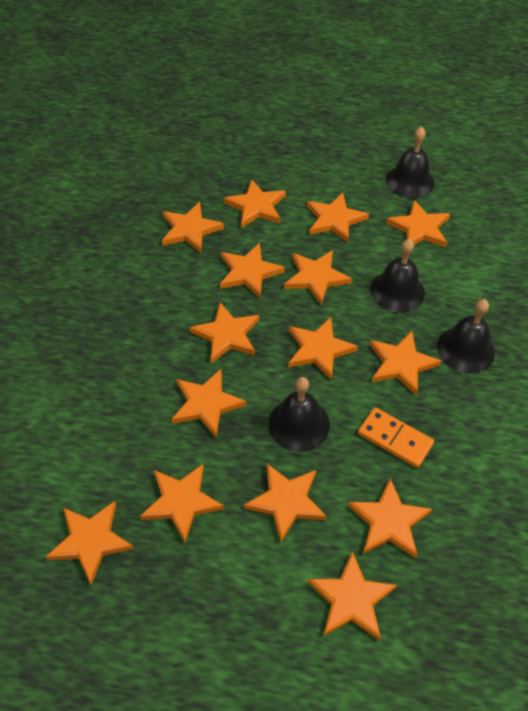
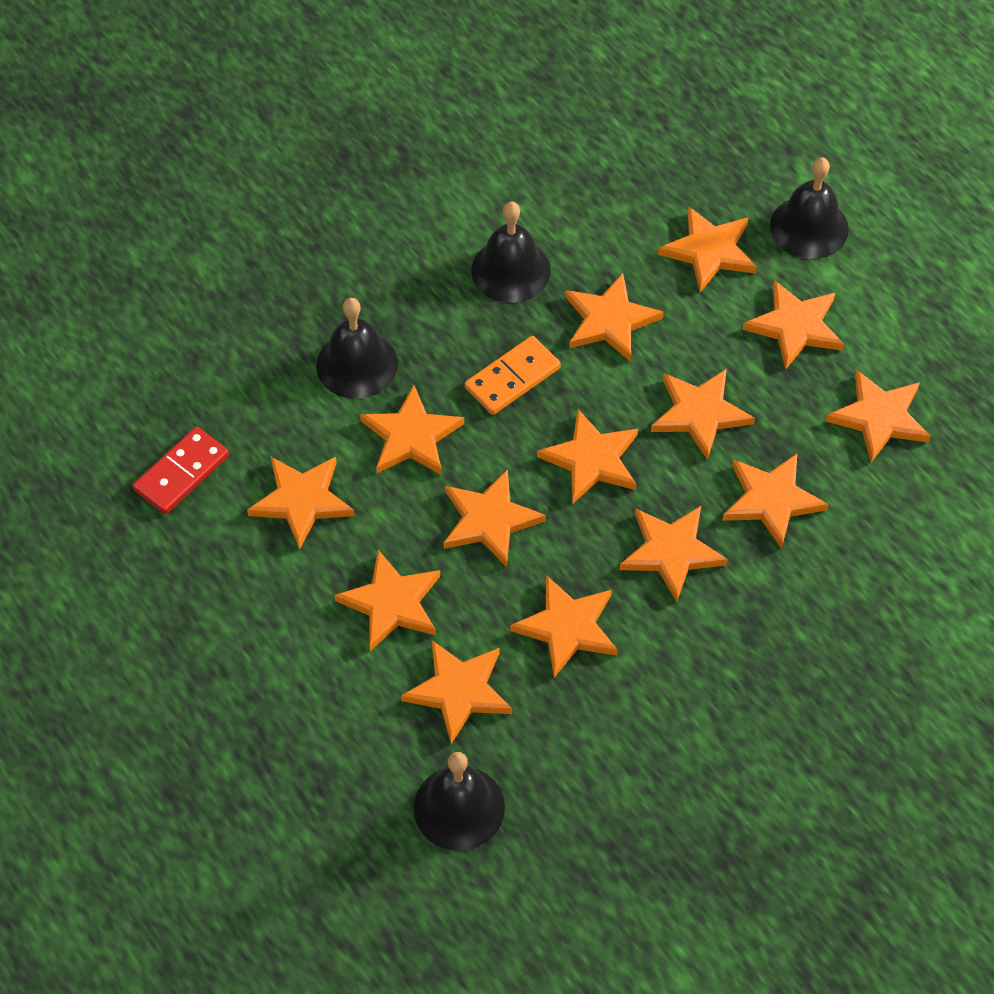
orange star: [46,501,134,585] [140,464,224,542] [162,202,224,253] [171,369,246,437] [190,303,259,363] [220,243,285,298] [224,179,286,228] [244,464,327,542] [284,250,352,305] [288,317,358,380] [307,193,369,243] [308,551,397,640] [348,478,432,558] [370,331,441,395] [386,200,450,247] = 15 -> [247,457,355,549] [334,550,440,651] [360,385,464,475] [401,640,512,744] [444,469,546,567] [510,575,618,678] [537,409,638,503] [565,273,664,362] [619,506,728,602] [651,369,755,460] [658,206,757,292] [722,454,829,549] [743,280,844,370] [826,370,931,462] = 14
red domino: none = 0 -> [133,427,229,514] = 1

